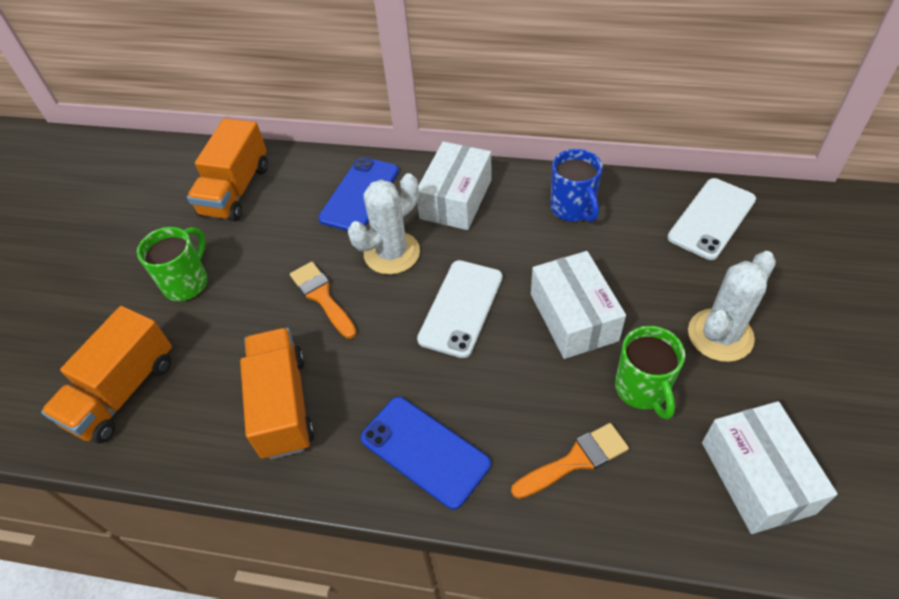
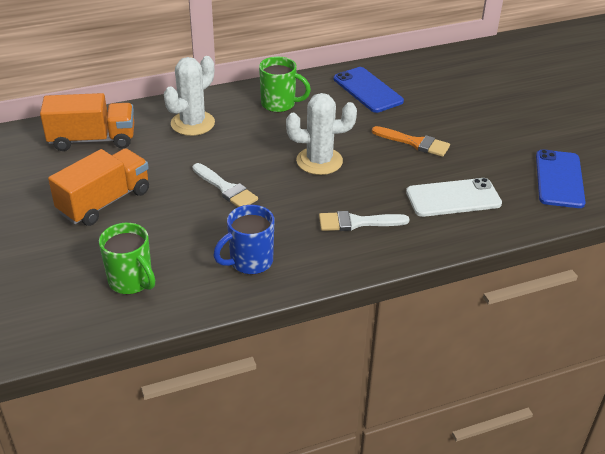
orange brush: [290,262,357,339] [511,423,629,499] = 2 -> [372,126,450,157] = 1
orange truck: [41,306,172,443] [187,118,268,221] [240,328,315,459] = 3 -> [40,93,134,151] [48,148,149,226] = 2
white box: [417,141,491,230] [531,251,626,359] [702,401,837,534] = 3 -> none = 0
white brush: none = 0 -> [193,163,258,207] [319,211,410,231] = 2
white phone: [417,260,503,358] [668,178,756,260] = 2 -> [406,178,502,217] = 1

